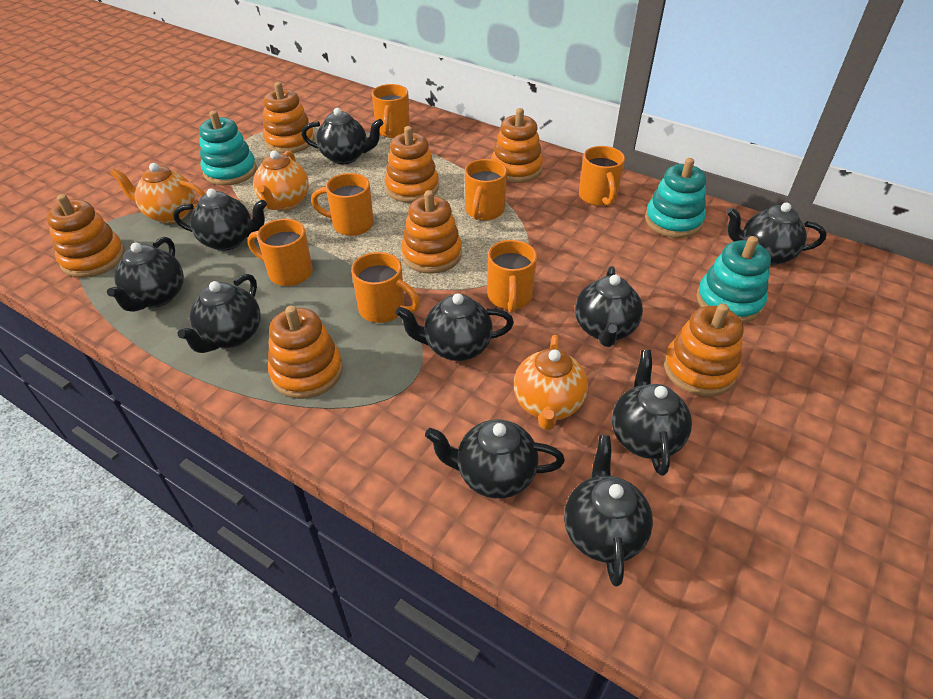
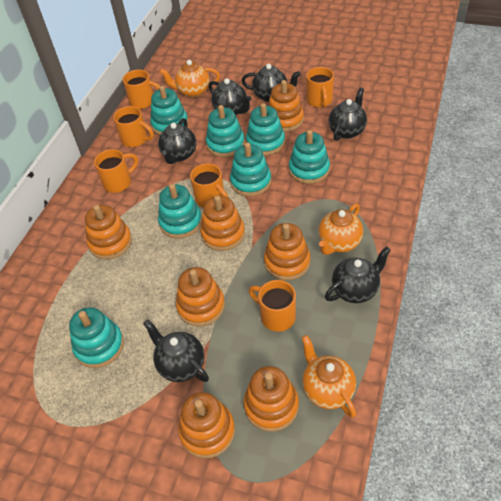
black teapot: [107,237,184,312] [173,189,267,251] [178,274,261,353] [301,108,383,164] [396,293,514,361] [425,420,565,499] [564,435,653,587] [575,266,643,347] [612,350,692,476] [726,202,827,265] = 10 -> [143,320,209,382] [158,118,196,164] [208,78,251,115] [242,64,301,102] [325,246,391,303] [329,88,367,141] = 6
orange mug: [247,219,313,286] [311,173,374,236] [351,252,420,323] [372,84,410,138] [465,159,507,220] [487,240,537,313] [579,146,625,206] = 7 -> [94,149,138,193] [113,106,154,147] [123,70,160,109] [190,163,229,208] [249,280,296,332] [306,67,334,108] = 6
turquoise stacking toy: [199,110,257,186] [645,158,706,238] [696,236,771,323] = 3 -> [69,307,124,368] [150,86,188,135] [158,184,202,239] [206,105,245,157] [230,142,271,196] [246,103,285,156] [289,130,330,184] = 7

